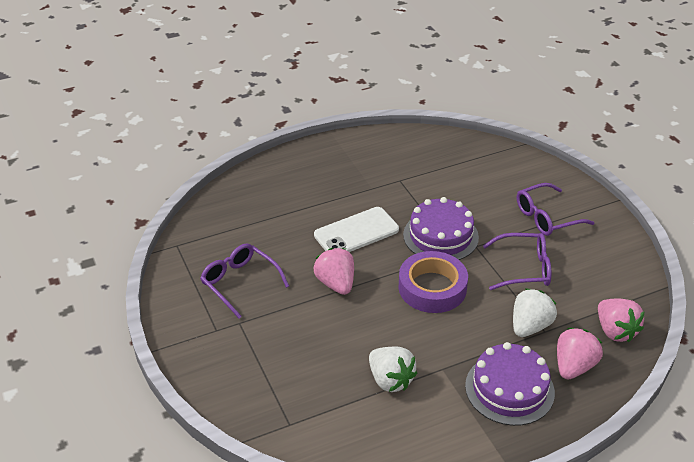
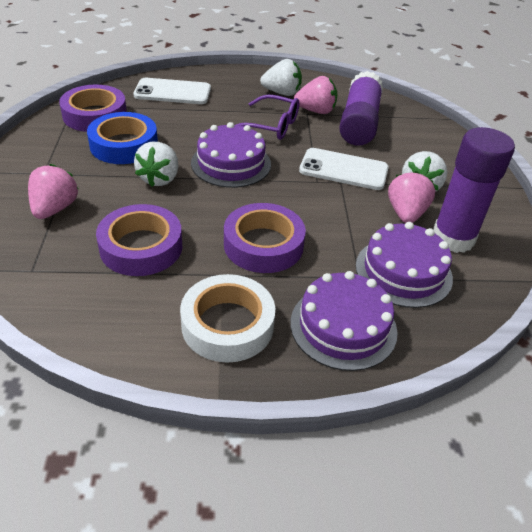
blue tape: none = 0 -> [87,112,158,164] = 1
purple cake: [403,197,479,260] [465,342,555,426] = 2 -> [191,122,271,188] [290,271,398,371] [356,222,453,308] = 3
purple glasses: [200,244,289,319] [483,233,551,290] [517,183,595,236] = 3 -> [236,95,299,140] = 1
purple glue stick: none = 0 -> [339,71,383,146] [433,127,515,253] = 2
purple tape: [398,251,468,313] = 1 -> [59,85,127,132] [96,204,182,276] [224,203,306,273] = 3
white phone: [314,207,399,252] = 1 -> [134,78,211,104] [299,148,389,190] = 2
white strawberry: [369,347,417,392] [513,289,557,337] = 2 -> [134,142,178,187] [260,59,302,96] [402,151,447,192] = 3
white tape: none = 0 -> [180,274,275,363] = 1

